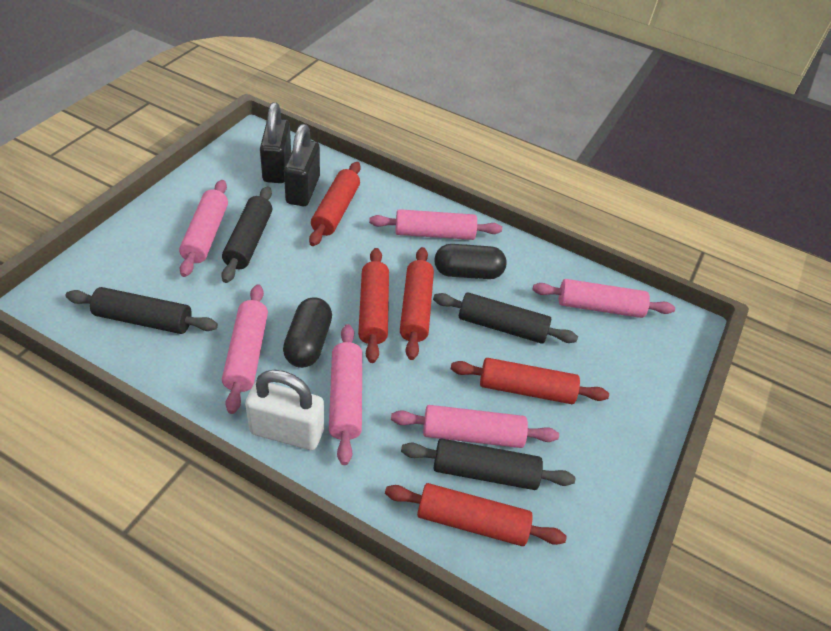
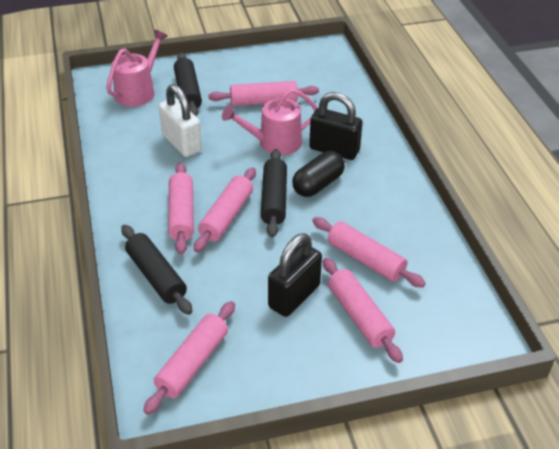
black capsule: [283,297,332,368] [434,244,507,279] = 2 -> [292,151,345,197] = 1
black rolling pin: [65,287,218,334] [221,186,272,283] [401,438,575,490] [433,292,578,344] = 4 -> [121,225,192,315] [174,53,202,116] [261,149,287,238] = 3
pink watering can: none = 0 -> [106,30,168,107] [222,88,317,155] = 2
red rolling pin: [309,162,361,246] [358,248,389,363] [385,483,567,546] [400,247,434,360] [451,358,609,404] = 5 -> none = 0

